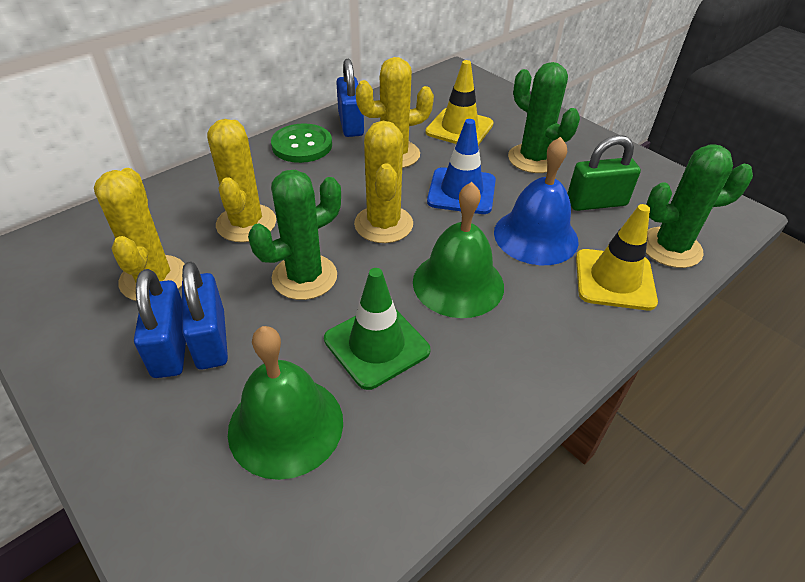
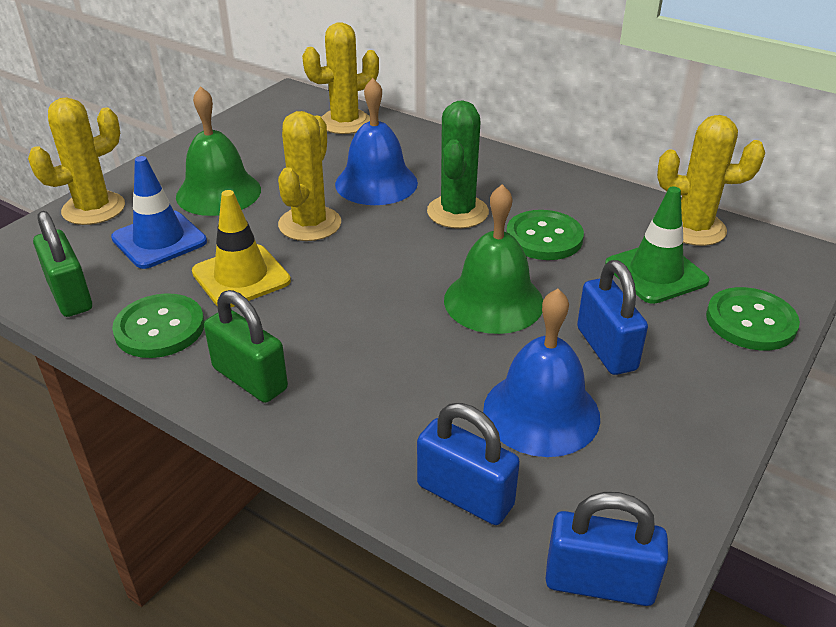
blue bell: [494,137,578,265] = 1 -> [335,78,418,205] [483,289,600,457] = 2
green button: [271,123,332,163] = 1 -> [112,293,204,358] [506,210,584,260] [706,287,800,350] = 3
green cactus: [248,170,341,300] [508,62,580,173] [646,144,753,268] = 3 -> [427,100,489,229] = 1
green padlock: [567,135,641,211] = 1 -> [33,211,92,317] [204,290,288,403] = 2
yellow traffic cone: [425,60,494,145] [576,204,658,310] = 2 -> [192,190,291,308] = 1

